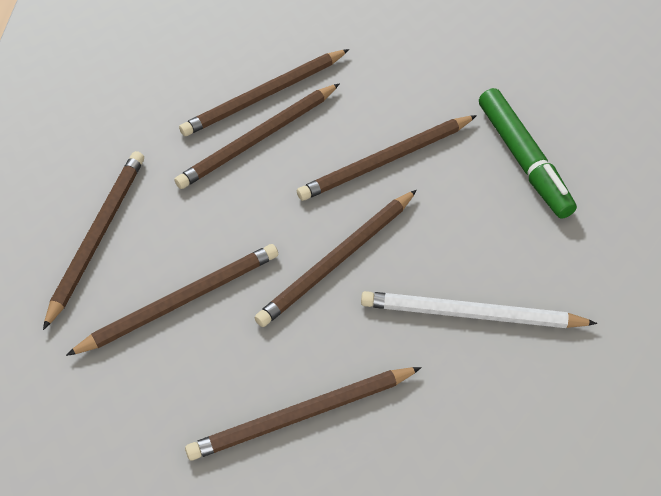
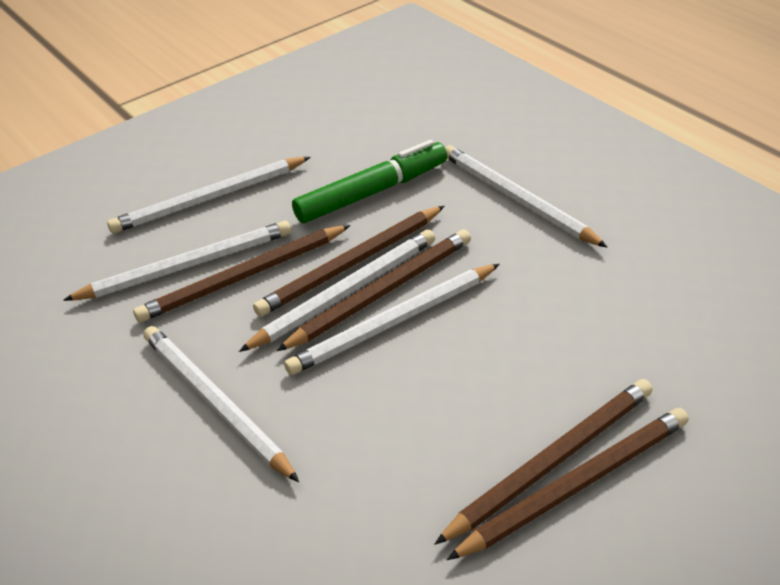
brown pencil: [43,151,144,330] [66,244,278,356] [174,83,340,189] [179,49,349,136] [185,367,422,461] [254,190,417,327] [297,115,477,201] = 7 -> [133,225,351,322] [253,206,444,317] [277,229,471,351] [435,379,653,544] [447,408,689,560] = 5
white pencil: [361,291,597,328] = 1 -> [63,221,291,301] [107,157,311,233] [144,326,299,482] [239,229,435,352] [284,264,500,375] [445,145,607,247] = 6

